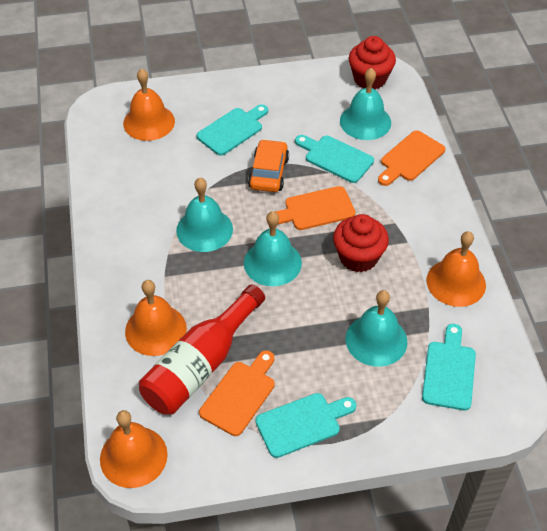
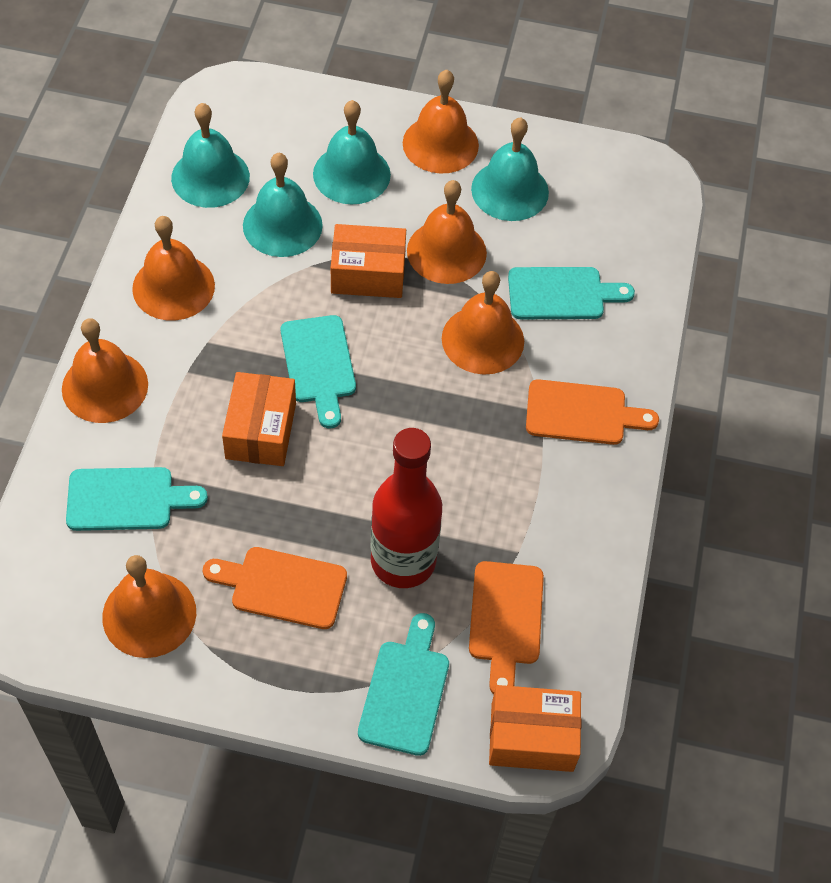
orange bell: [100,410,168,488] [123,68,175,141] [125,280,187,356] [427,231,486,307] = 4 -> [62,318,148,423] [102,555,196,658] [132,216,215,320] [403,69,479,174] [407,180,487,284] [442,271,524,375] = 6
orange box: none = 0 -> [222,372,296,466] [331,224,406,298] [489,685,581,772] = 3
orange car: [248,139,289,192] = 1 -> none = 0
red cupcake: [333,214,389,273] [349,36,396,90] = 2 -> none = 0

